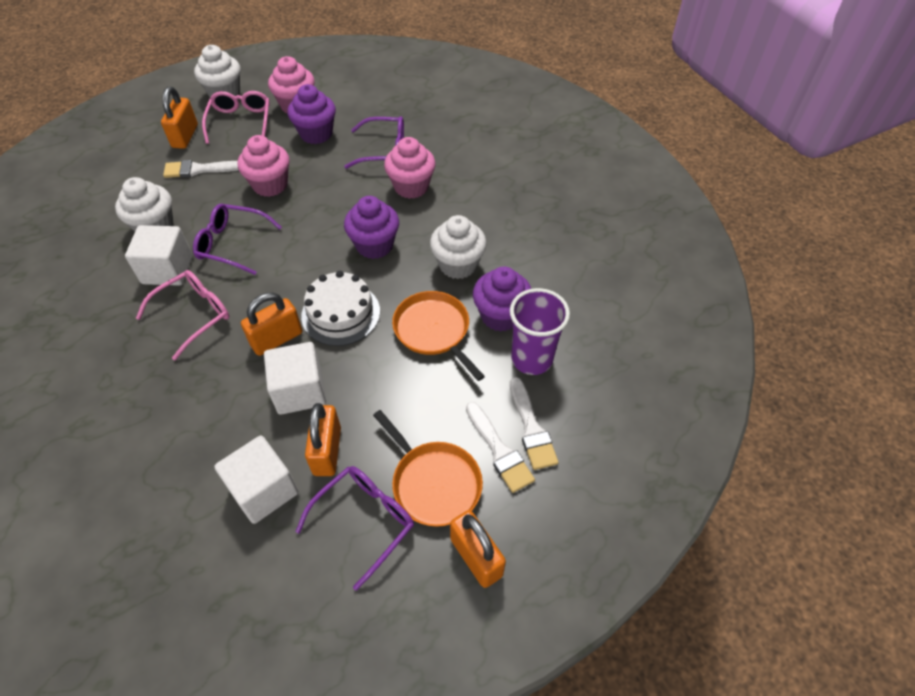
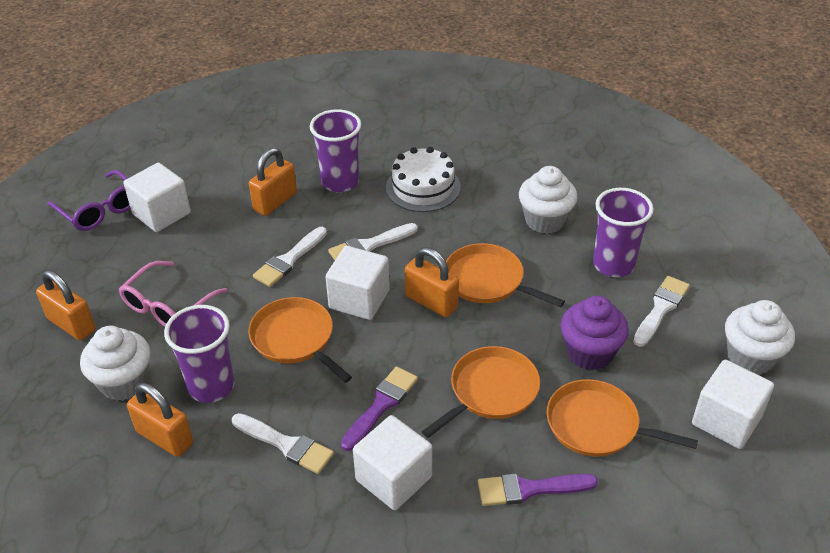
orange pan: [373,410,483,527] [392,291,485,381] = 2 -> [248,297,352,383] [422,346,540,438] [446,243,565,307] [547,379,698,457] = 4
pink cupcake: [238,135,290,197] [268,56,315,114] [384,137,435,199] = 3 -> none = 0
pink glasses: [136,270,229,360] [202,91,270,144] = 2 -> [119,261,228,327] = 1
purple brush: none = 0 -> [341,367,418,451] [478,473,598,506] = 2
purple cup: [510,288,570,375] = 1 -> [164,305,234,403] [310,109,361,193] [593,188,654,277] = 3
purple cupcake: [288,84,336,144] [344,196,399,259] [473,267,531,332] = 3 -> [561,296,629,370] = 1
purple glasses: [193,204,282,275] [295,466,414,591] [344,116,404,169] = 3 -> [48,170,131,231] = 1
white brush: [163,160,238,178] [466,402,535,493] [510,377,559,470] = 3 -> [232,413,334,474] [253,227,327,287] [328,223,418,260] [633,276,690,347] = 4
white cube: [125,225,193,286] [214,435,298,524] [264,342,326,415] = 3 -> [123,163,191,232] [325,246,390,320] [353,415,432,510] [692,360,774,449] = 4

